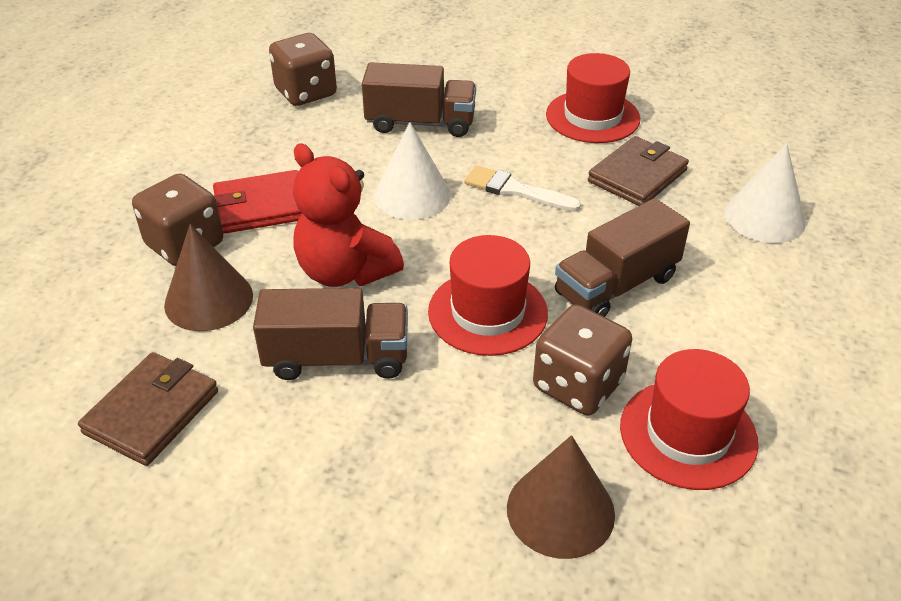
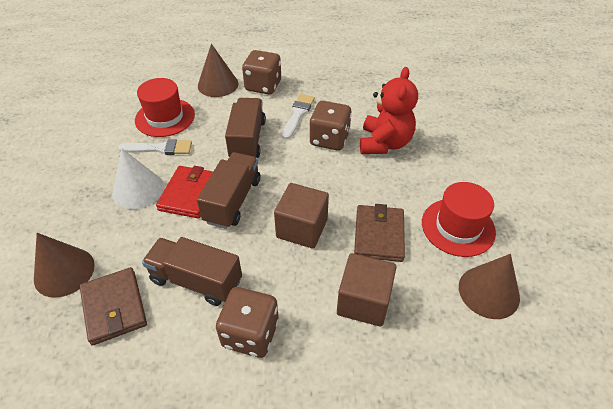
brown cone: [164,224,253,331] [507,435,615,559] = 2 -> [34,233,95,298] [198,44,238,97] [459,254,520,319] = 3
brown cube: none = 0 -> [274,183,329,249] [337,253,397,327] = 2
red hat: [428,235,548,356] [546,53,640,143] [620,349,759,490] = 3 -> [135,78,195,137] [422,182,496,257] = 2
white brush: [464,166,581,212] = 1 -> [118,139,192,155] [282,94,315,139] = 2
white cone: [374,122,451,220] [724,143,806,243] = 2 -> [112,149,164,209] = 1

